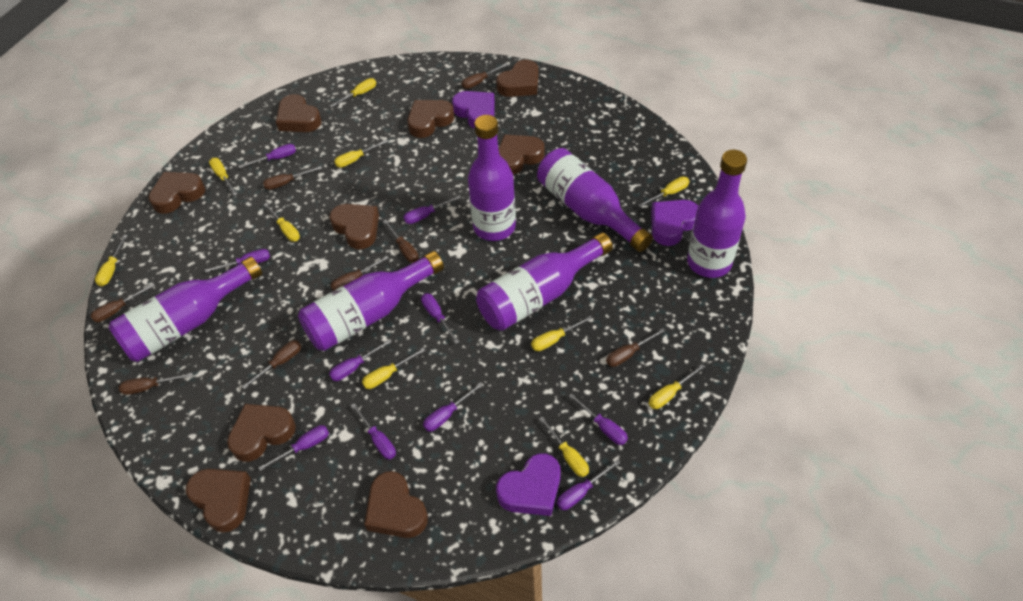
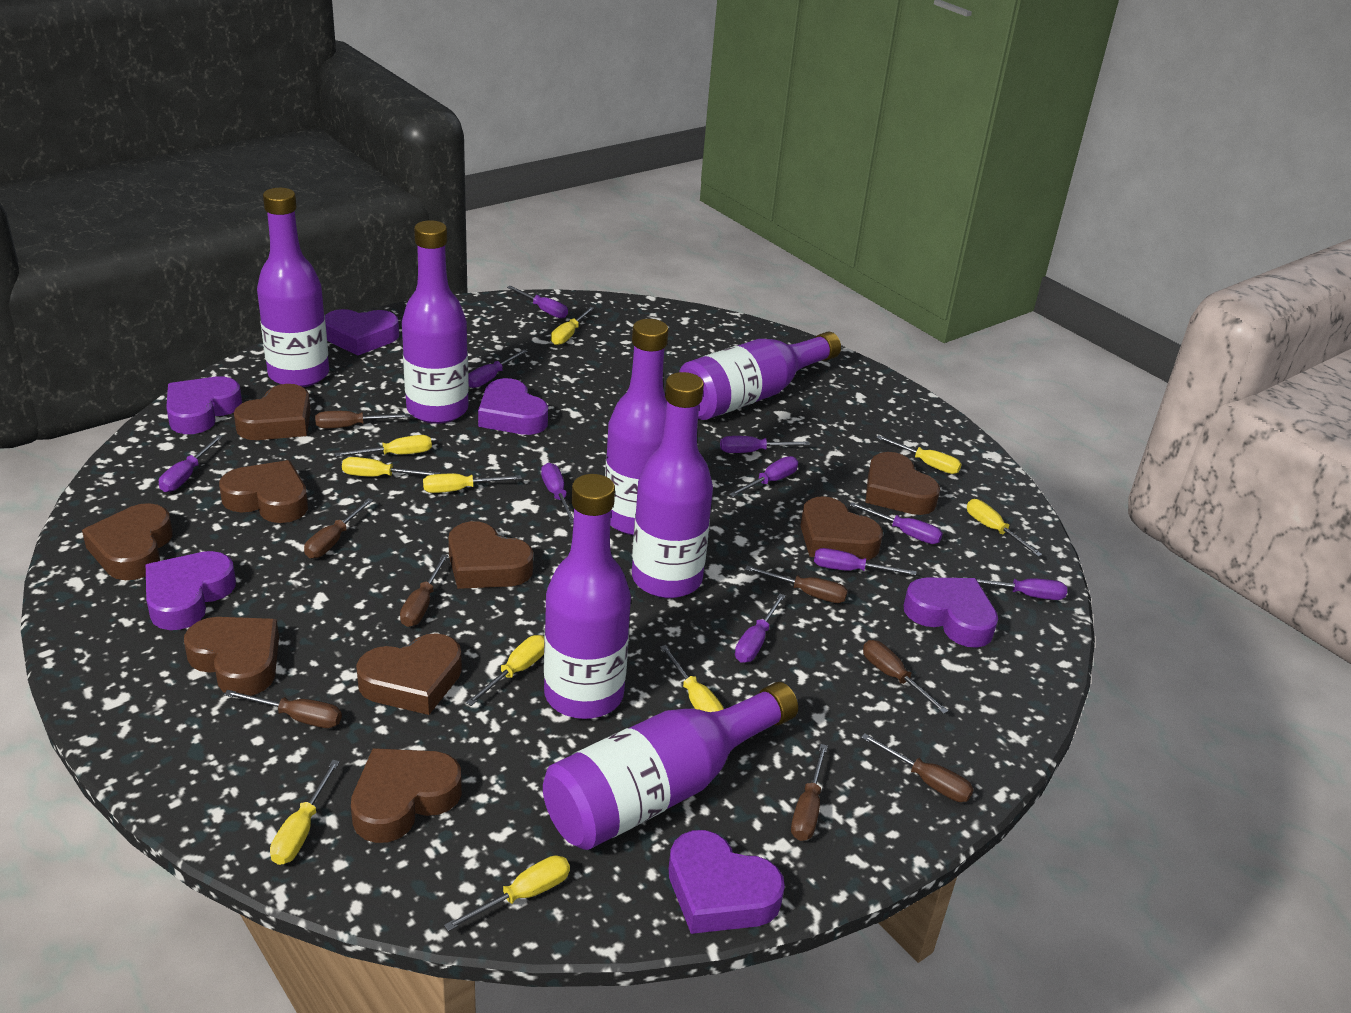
purple bottle: [109,256,262,362] [298,251,444,351] [468,115,516,241] [476,232,613,331] [537,148,653,252] [687,150,747,278] = 6 -> [257,188,329,387] [402,220,469,424] [543,682,798,850] [544,474,631,719] [605,319,668,535] [632,372,713,598] [679,332,841,420] = 7
purple heart: [452,91,495,129] [496,453,561,516] [651,200,698,246] = 3 -> [146,551,236,630] [166,376,242,434] [325,309,399,356] [478,378,548,435] [669,830,785,934] [904,578,998,648] = 6

